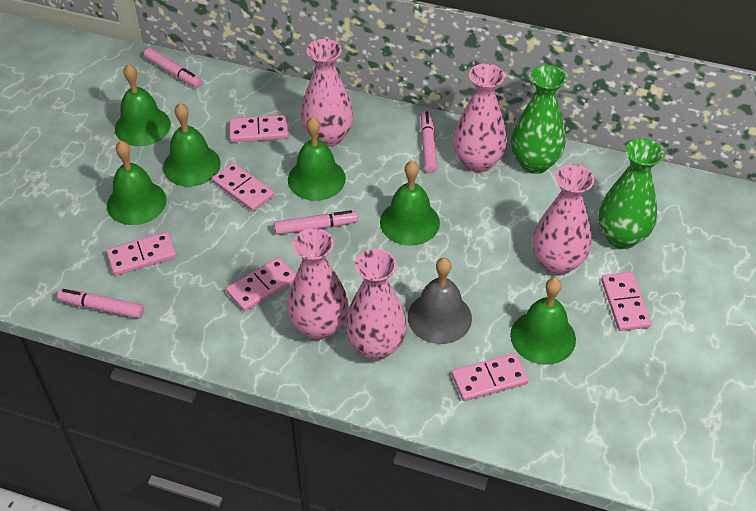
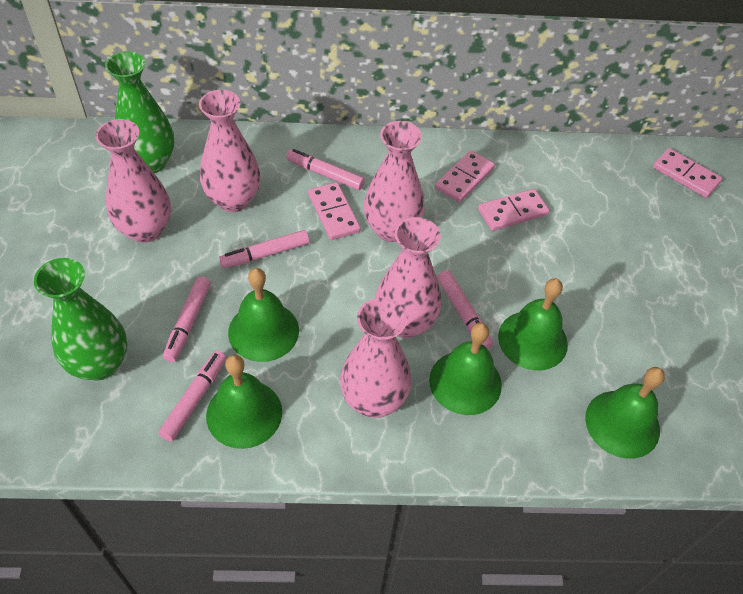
green bell: [107,141,166,225] [115,64,171,146] [163,103,221,187] [288,117,346,201] [380,161,440,246] [510,278,576,365] = 6 -> [206,355,282,449] [228,268,299,362] [429,322,502,415] [498,278,568,370] [585,367,665,459] = 5
grey bell: [408,257,472,344] = 1 -> none = 0
pink domino: [106,232,176,276] [212,163,274,212] [226,257,296,312] [229,115,289,142] [452,353,528,401] [601,272,652,331] = 6 -> [308,182,361,240] [435,150,495,203] [478,189,549,231] [653,148,722,198] = 4
pink marker: [57,289,144,319] [144,48,202,88] [274,210,358,235] [421,111,437,173] = 4 -> [158,350,226,442] [163,276,211,362] [219,230,309,268] [286,149,365,190] [437,270,493,349] = 5

